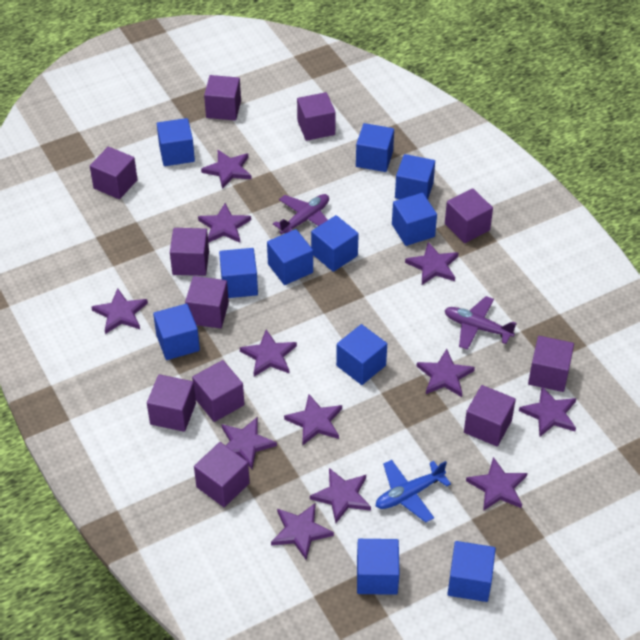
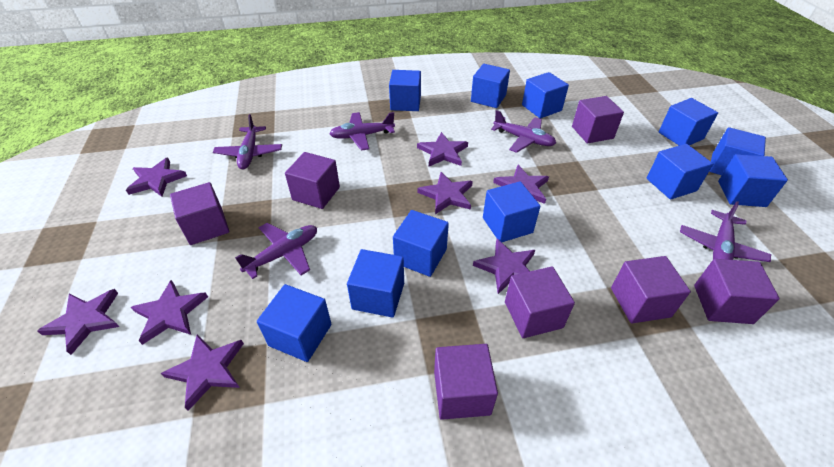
blue plane: [376,460,451,522] = 1 -> none = 0
purple cube: [90,147,138,199] [147,374,196,432] [170,228,209,276] [185,276,229,328] [192,360,244,422] [194,442,250,507] [204,75,241,120] [297,92,336,141] [445,188,493,243] [464,385,516,446] [528,336,574,392] = 11 -> [170,182,229,245] [285,152,340,209] [434,344,498,420] [505,267,575,338] [572,96,624,144] [611,256,691,323] [694,259,780,324] = 7
purple plane: [273,194,329,234] [445,296,517,350] = 2 -> [213,114,282,169] [235,223,317,279] [329,112,395,151] [491,110,556,153] [680,201,771,262] = 5
purple star: [91,288,148,334] [198,203,251,243] [201,150,252,189] [221,417,277,469] [240,330,297,377] [271,503,334,560] [284,394,342,445] [310,468,371,523] [405,242,458,285] [417,349,475,397] [466,457,527,511] [519,386,576,437] = 12 -> [38,289,119,355] [126,158,187,197] [131,280,208,345] [161,334,244,411] [417,132,468,166] [418,172,473,214] [473,239,535,294] [493,165,549,204] = 8

